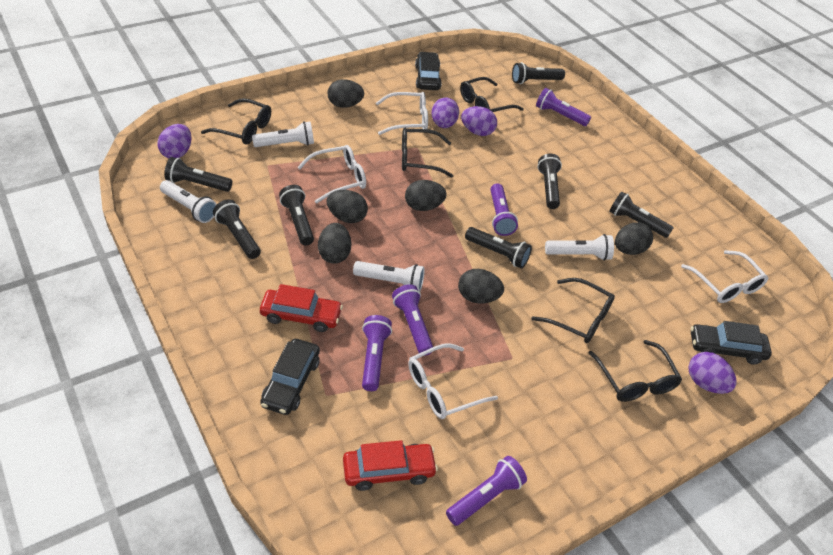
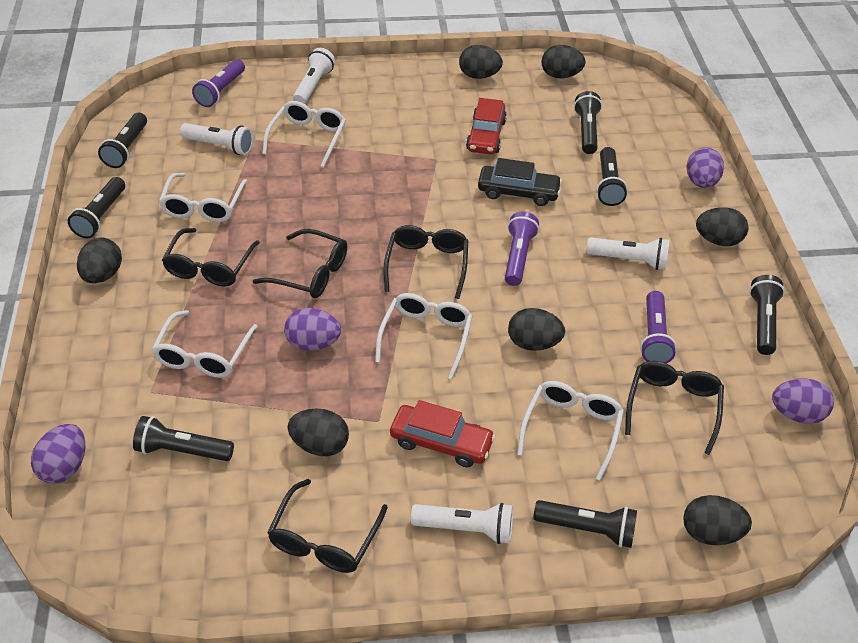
black car: [260,339,320,415] [415,52,442,90] [691,321,772,365] = 3 -> [478,158,562,206] = 1
black egg: [318,223,351,264] [326,190,368,223] [328,79,364,108] [405,180,447,211] [458,269,504,303] [615,222,653,255] = 6 -> [77,237,122,284] [288,409,349,456] [459,45,503,79] [508,308,565,351] [542,45,586,78] [683,495,752,545] [696,207,748,246] = 7
purple flashlight: [362,315,392,391] [392,284,433,356] [446,456,527,526] [490,183,518,236] [536,88,591,126] = 5 -> [192,59,245,107] [505,212,539,286] [640,291,676,363] = 3
white glasses: [298,145,366,204] [376,92,428,135] [408,343,498,419] [681,250,768,303] = 4 -> [152,310,258,378] [159,173,247,222] [262,101,346,168] [375,293,472,379] [517,381,624,480] = 5

